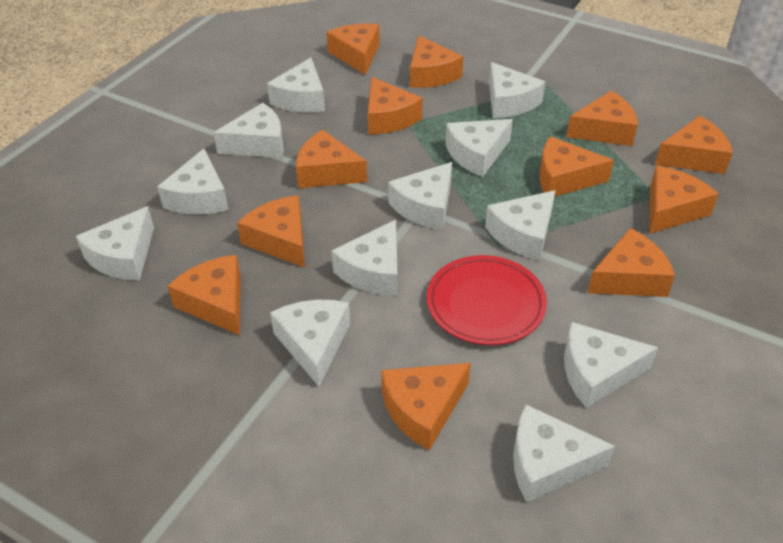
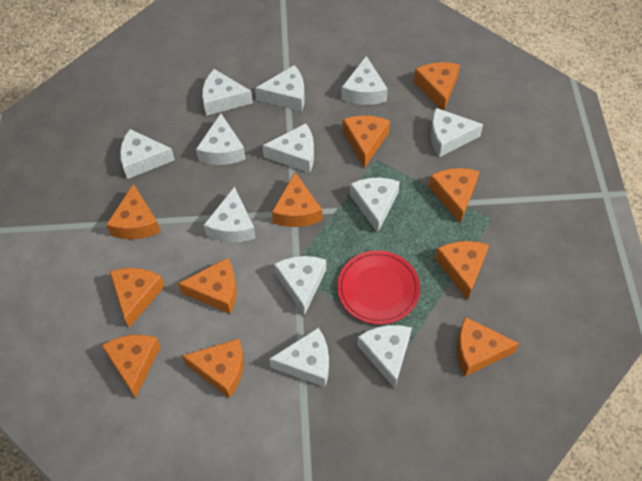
orange cheese: [168,255,241,335] [237,195,305,268] [296,130,367,188] [326,23,380,75] [368,77,423,134] [381,363,471,450] [410,35,463,88] [540,136,614,197] [566,91,638,146] [587,228,675,297] [649,166,719,234] [655,116,733,174] = 12 -> [101,335,161,398] [106,184,161,239] [109,268,165,328] [178,258,236,314] [182,339,243,398] [272,172,322,227] [343,115,390,168] [414,62,460,110] [429,168,479,223] [435,241,489,300] [457,317,519,376] = 11

